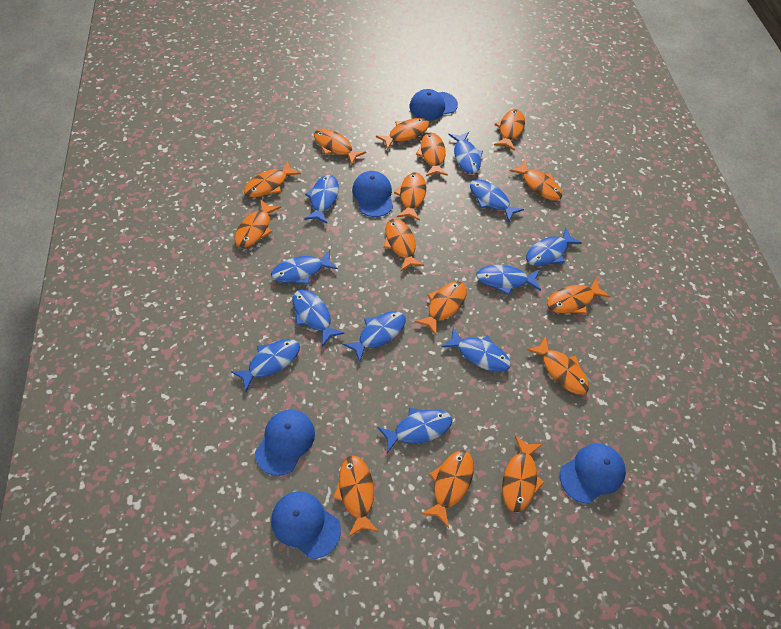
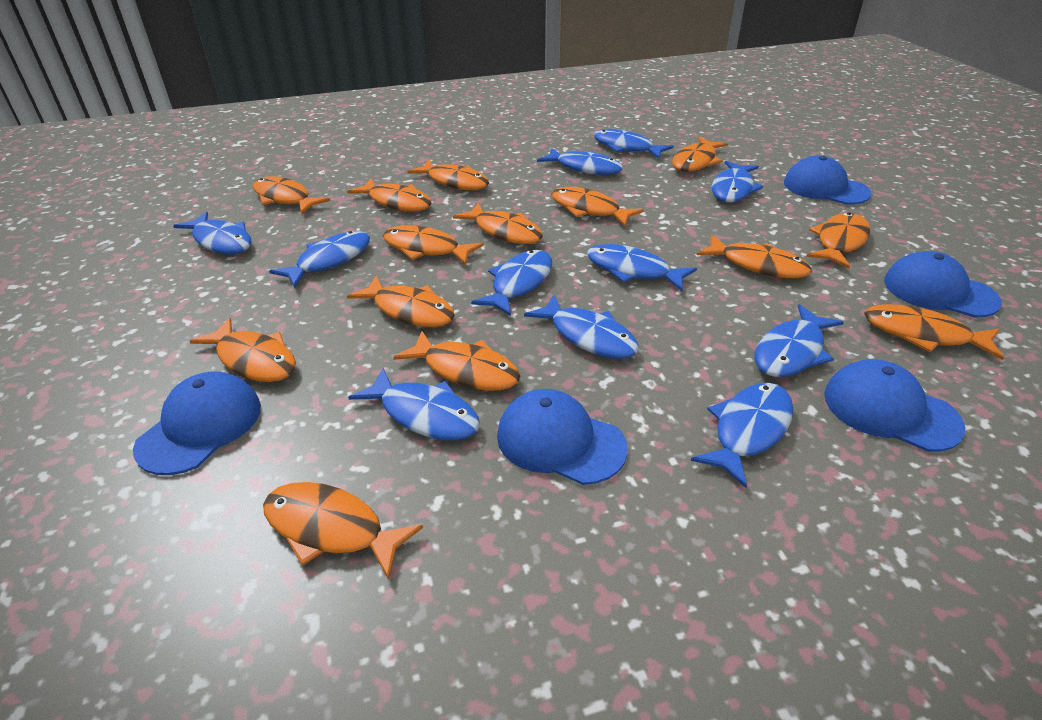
orange fish: [235,199,281,248] [244,160,301,198] [314,129,366,164] [333,455,379,537] [376,118,429,150] [383,219,424,271] [394,172,426,221] [415,281,467,335] [416,133,448,176] [421,450,474,528] [494,109,525,151] [502,435,545,512] [509,160,562,201] [527,336,589,395] [547,277,610,314] = 15 -> [190,318,296,382] [253,176,330,215] [263,482,423,580] [347,178,432,211] [347,275,455,327] [383,225,484,265] [393,331,520,391] [407,160,489,190] [453,202,543,244] [551,187,644,226] [672,137,728,172] [697,235,812,278] [807,212,870,268] [864,304,1004,360] = 14

